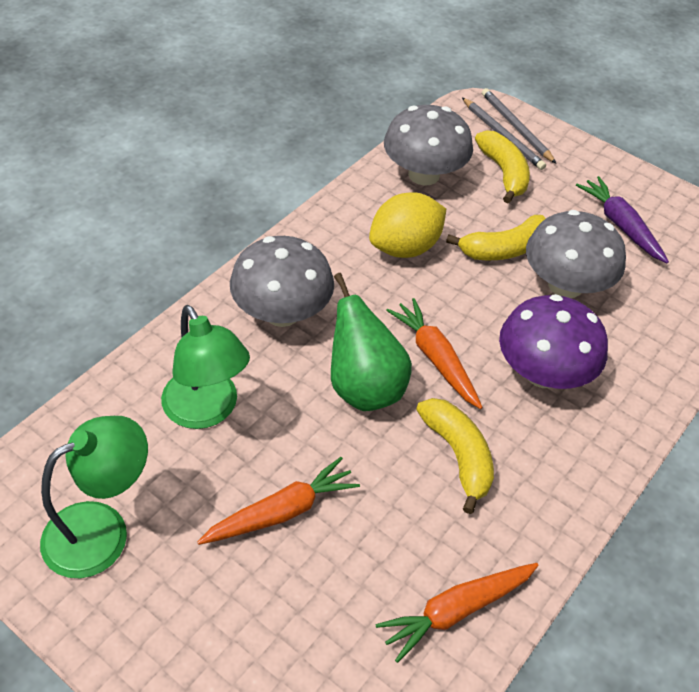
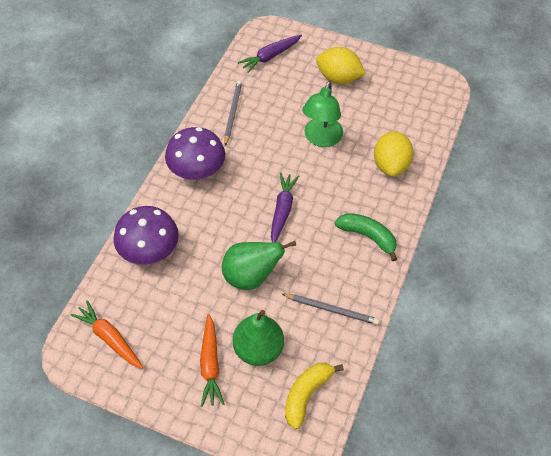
green banana: none = 0 -> [335,213,397,261] = 1
green lamp: [40,416,148,578] [161,305,250,429] = 2 -> [302,81,343,147] = 1
green pear: [331,273,412,411] = 1 -> [222,241,296,290] [233,310,284,366] = 2
grey mushroom: [230,236,334,327] [384,105,473,186] [526,210,626,298] = 3 -> none = 0
orange carrot: [197,457,360,545] [375,563,539,663] [386,298,483,409] = 3 -> [70,300,143,369] [200,314,224,407] = 2
purple carrot: [576,176,669,263] = 1 -> [238,35,302,73] [271,173,299,242] = 2
purple mushroom: [499,294,608,389] = 1 -> [114,206,179,265] [165,127,225,180] = 2
yellow banana: [416,398,494,514] [446,215,546,260] [475,130,530,203] = 3 -> [285,363,344,430] = 1
yellow lemon: [369,192,446,258] = 1 -> [316,47,366,84] [374,131,414,177] = 2

